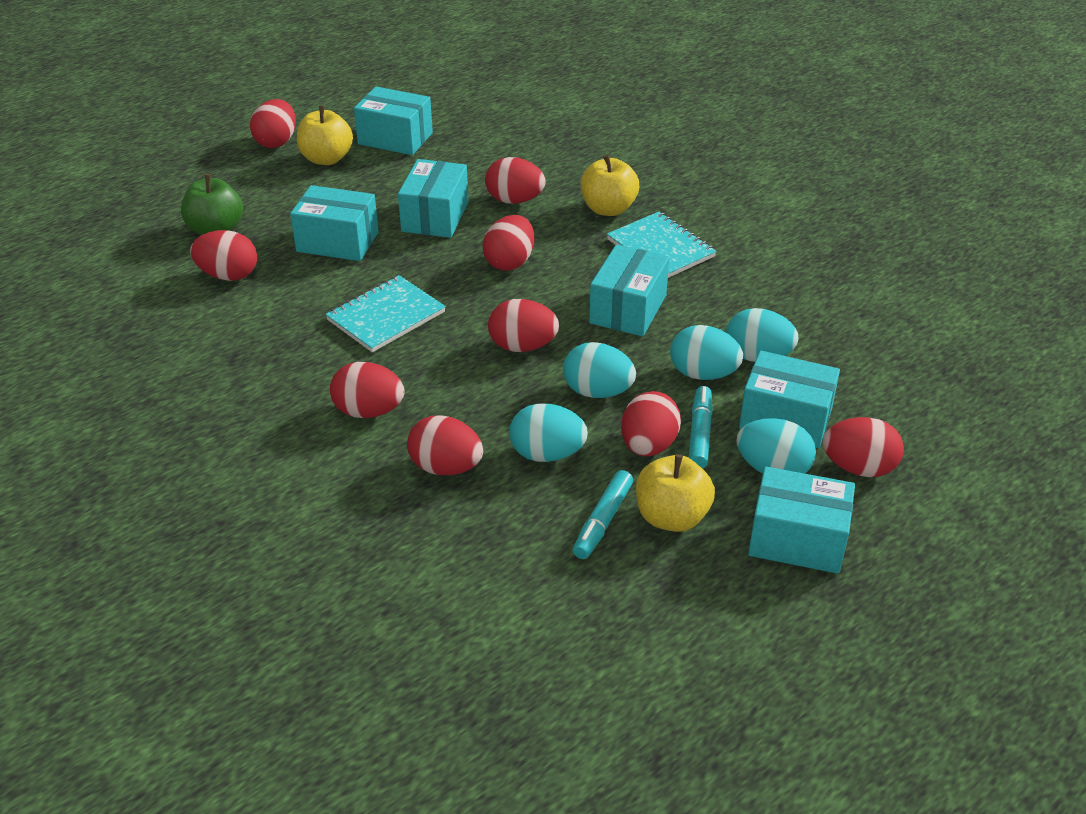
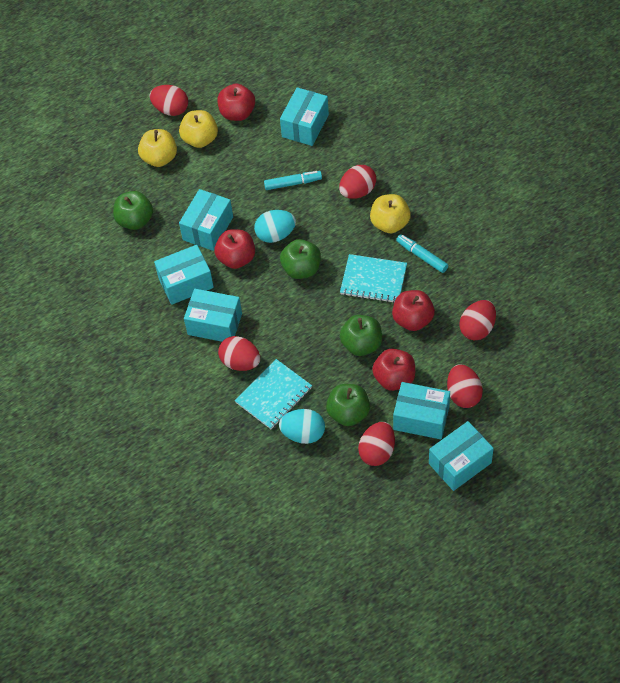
green apple: [181,174,243,235] = 1 -> [113,191,153,230] [280,239,321,279] [326,384,370,426] [340,315,382,356] = 4
red apple: none = 0 -> [214,229,255,269] [217,83,255,121] [372,349,415,391] [392,290,435,331] = 4
red egg: [190,230,257,281] [250,99,296,148] [330,362,404,418] [407,415,483,475] [483,215,534,271] [485,157,546,204] [488,299,559,352] [621,391,681,456] [823,417,904,477] = 9 -> [150,85,188,116] [218,336,260,371] [339,165,376,199] [358,422,395,466] [447,364,483,408] [460,300,496,340] = 6
turquoise egg: [509,404,588,462] [563,342,636,398] [670,325,743,380] [726,308,799,362] [736,418,816,474] = 5 -> [254,210,296,243] [279,409,325,444] = 2

